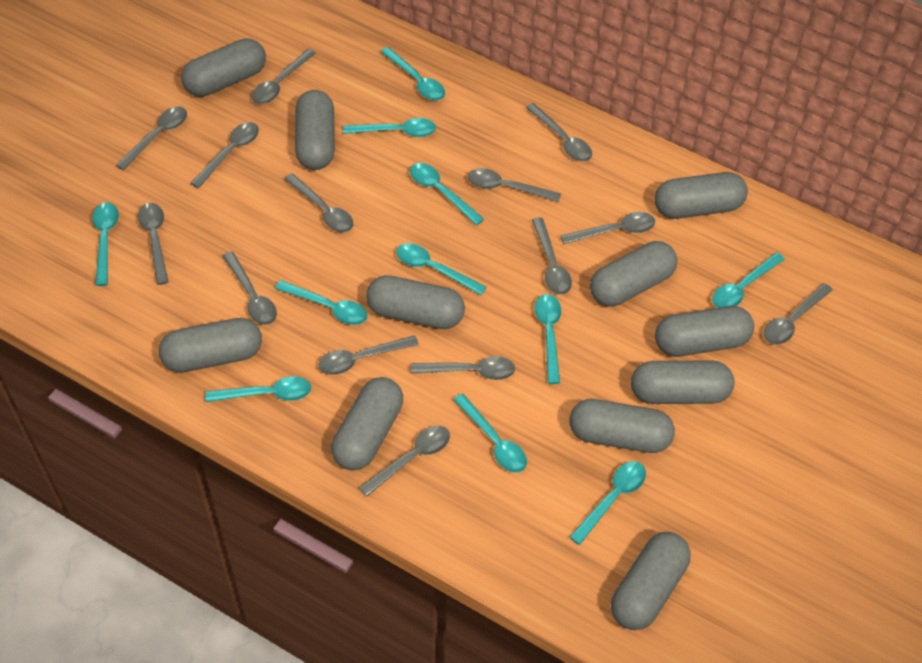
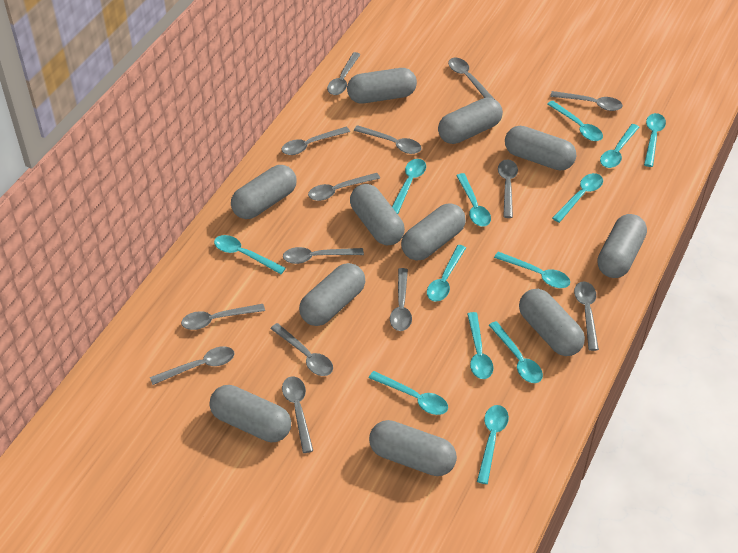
turquoise spoon: [92,202,119,286] [205,376,311,402] [275,280,368,325] [343,118,436,137] [381,47,445,101] [396,243,487,295] [410,163,484,225] [453,393,527,473] [535,294,561,384] [570,461,646,545] [712,252,785,308] = 11 -> [214,235,286,274] [369,371,448,415] [392,159,426,214] [427,245,466,302] [456,173,491,226] [467,312,493,379] [477,405,509,484] [489,321,543,383] [494,252,570,288] [547,101,603,141] [552,173,603,223] [600,124,639,168] [644,113,666,167] = 13

